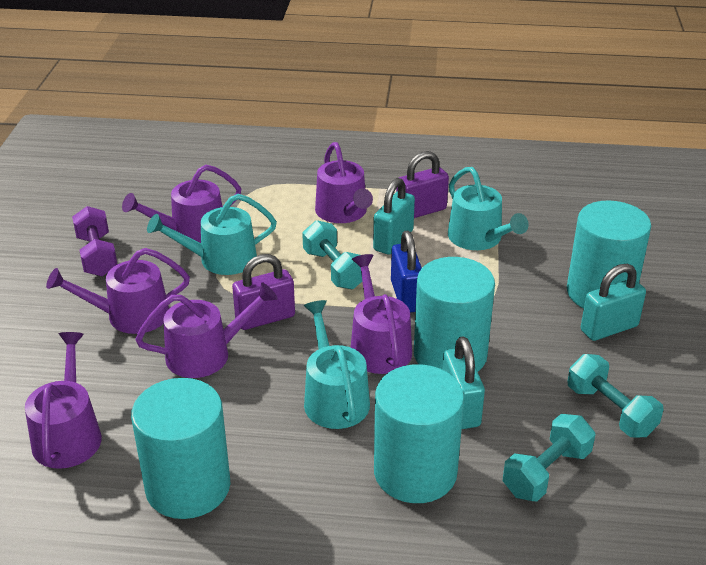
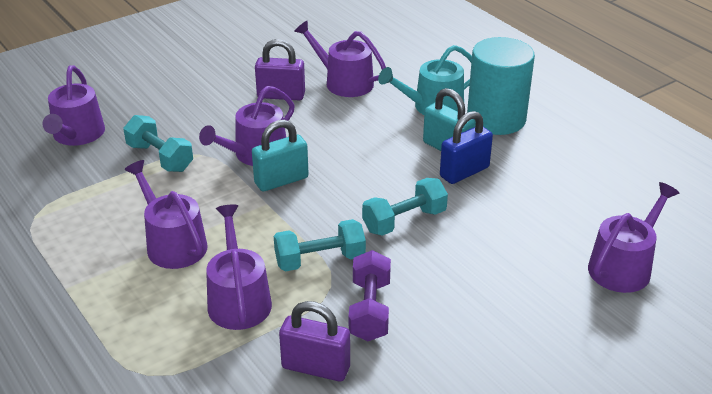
turquoise cylinder: [131,378,230,519] [374,364,464,503] [414,257,495,372] [567,200,651,308] = 4 -> [467,37,535,135] = 1
turquoise padlock: [373,178,415,255] [442,336,485,429] [581,264,646,341] = 3 -> [252,120,309,191] [423,88,475,151] = 2
turquoise watering can: [147,194,277,275] [304,300,370,429] [448,167,529,250] = 3 -> [378,45,472,115] = 1

